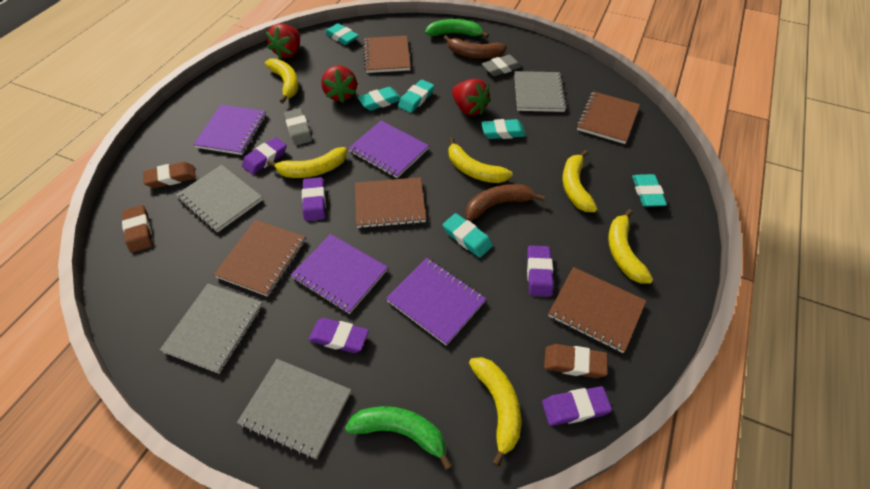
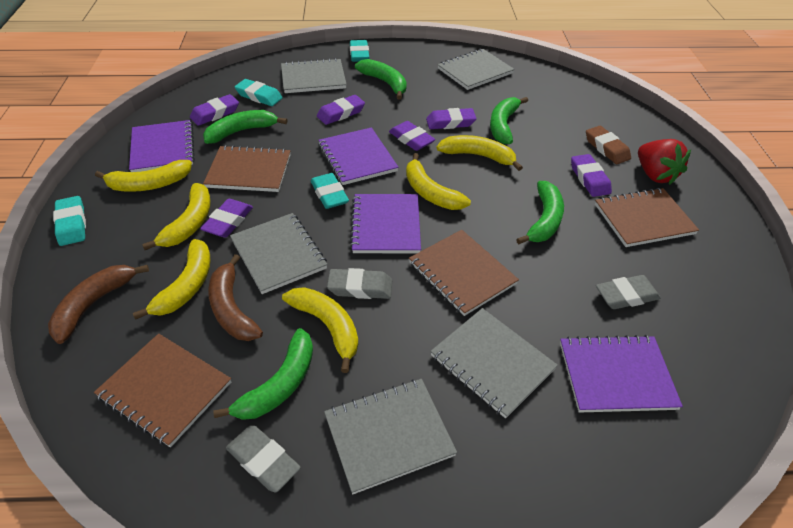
brown eraser: [122,205,152,253] [143,162,196,188] [544,344,608,378] = 3 -> [586,126,631,164] = 1
brown notebook: [213,220,306,297] [355,177,426,229] [363,36,411,73] [548,267,646,353] [577,91,640,144] = 5 -> [94,333,231,447] [203,145,291,192] [409,230,519,316] [595,188,699,247] = 4
green banana: [345,406,452,470] [425,19,489,38] = 2 -> [203,110,287,144] [213,328,313,420] [355,59,407,100] [490,97,528,144] [516,181,564,244] = 5
grey eraser: [284,108,312,146] [482,55,521,76] = 2 -> [226,425,300,492] [327,268,392,299] [596,275,661,309] = 3
grey notebook: [160,284,263,374] [176,165,263,232] [237,359,351,459] [514,71,567,112] = 4 -> [230,213,328,294] [281,58,347,93] [324,379,457,494] [430,308,558,418] [438,49,514,90] = 5
purple eraser: [242,137,287,175] [302,177,326,221] [309,318,369,353] [527,246,554,297] [542,386,612,426] = 5 -> [190,94,239,126] [200,199,253,238] [317,95,365,125] [389,121,436,151] [426,108,477,129] [571,154,612,197] = 6
red strawberry: [266,24,300,59] [321,65,357,103] [452,79,491,115] = 3 -> [638,139,691,185] = 1
turquoise eraser: [325,23,359,45] [358,87,401,111] [398,80,434,113] [443,213,493,258] [481,119,526,139] [632,174,667,207] = 6 -> [53,196,86,246] [235,79,282,106] [311,173,349,209] [350,40,369,62] = 4

